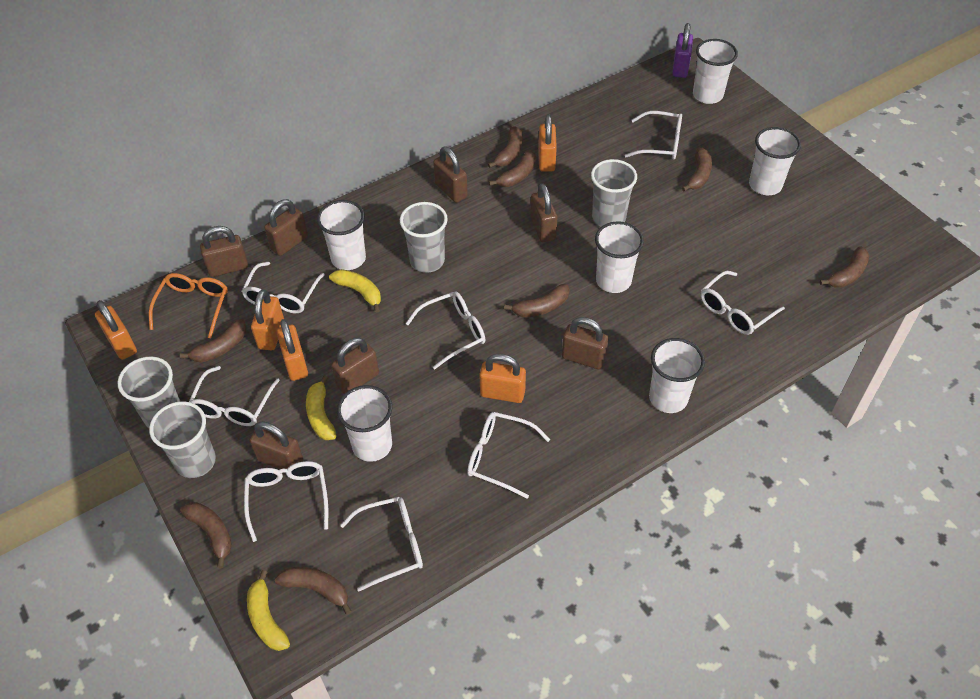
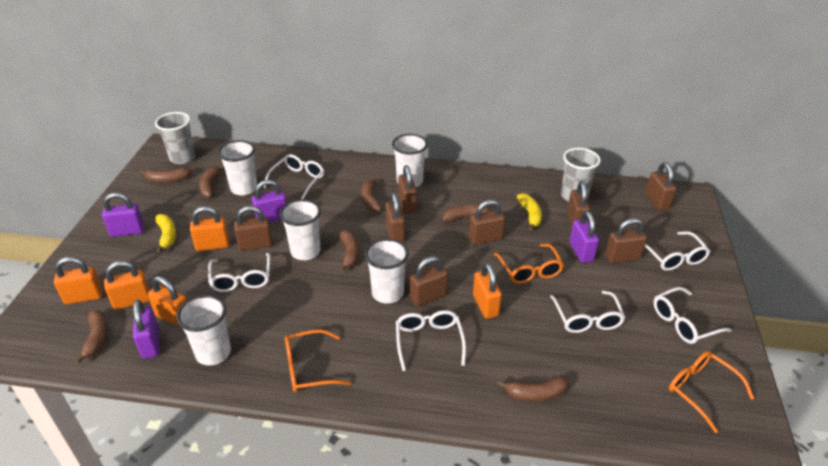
brown banana: [180,319,247,362] [180,502,232,568] [275,567,352,615] [488,126,522,168] [489,150,536,187] [504,284,570,317] [682,148,712,191] [820,246,869,288] = 8 -> [75,310,108,363] [140,168,192,183] [199,165,224,198] [339,230,359,272] [361,177,382,212] [443,205,490,222] [497,376,569,401] = 7
brown padlock: [200,226,248,277] [249,422,303,469] [264,199,308,256] [331,338,379,394] [433,147,468,203] [530,183,558,242] [562,317,609,369] = 7 -> [234,206,273,251] [385,192,405,242] [398,165,417,214] [410,256,448,306] [469,200,505,245] [567,181,590,228] [605,218,647,263] [645,162,676,211] = 8
grey cup: [118,357,180,428] [149,402,216,478] [400,202,448,273] [591,159,637,227] = 4 -> [155,112,195,164] [561,148,601,202] = 2
orange glasses: [149,273,228,338] = 1 -> [285,329,351,392] [494,244,564,284] [669,351,755,433] = 3
purple padlock: [672,23,693,78] = 1 -> [102,193,144,237] [133,300,160,359] [252,180,287,223] [569,211,599,263] = 4
white cup: [317,200,366,270] [337,385,392,462] [595,221,644,293] [649,338,705,413] [693,39,738,104] [749,127,801,195] = 6 -> [176,295,231,366] [218,140,257,196] [280,199,321,260] [365,239,409,304] [392,134,428,187] = 5
white glasses: [189,366,280,426] [241,262,325,313] [244,461,328,542] [340,497,423,591] [406,291,485,370] [467,412,550,498] [625,111,682,160] [701,271,785,335] = 8 -> [208,253,270,292] [263,154,324,199] [396,310,466,371] [550,291,626,333] [644,231,710,271] [654,287,732,344] = 6
yellow banana: [247,570,290,651] [306,375,337,440] [329,269,381,313] = 3 -> [155,214,176,253] [517,193,542,230] = 2

